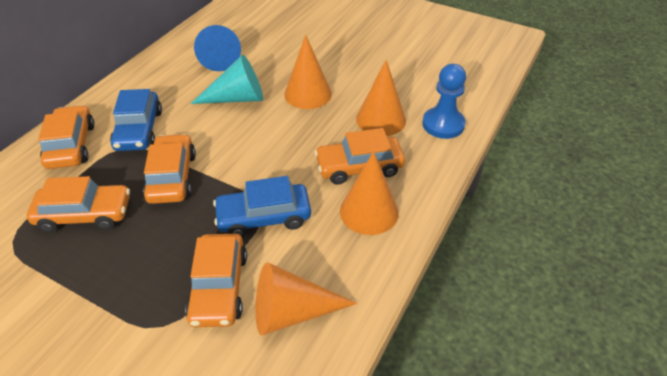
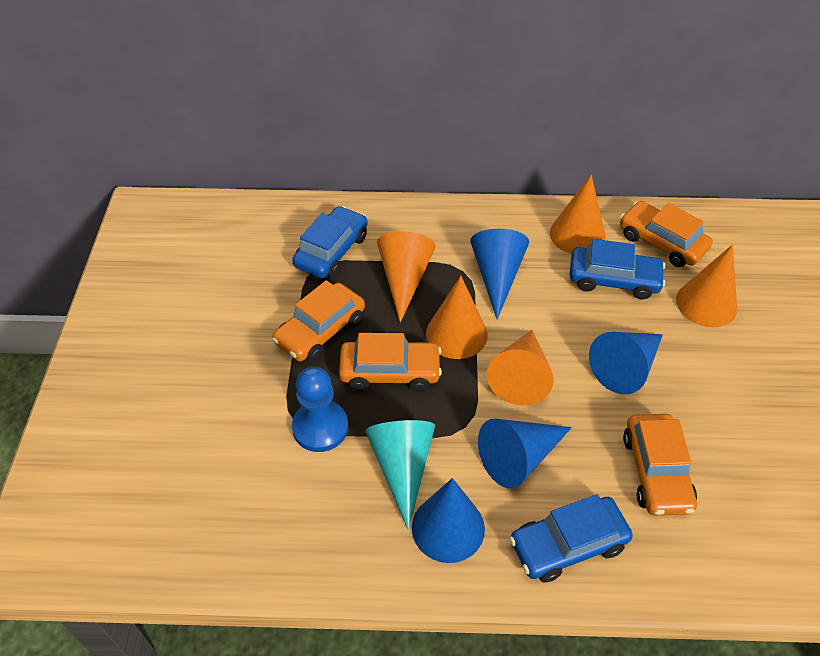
blue car: [110,89,162,151] [213,176,311,237] = 2 -> [292,206,368,278] [509,494,633,583] [570,239,665,299] = 3
blue cone: [194,25,241,71] = 1 -> [412,478,485,563] [470,229,529,319] [478,418,572,488] [589,332,663,394] = 4
orange car: [27,176,130,232] [38,105,95,169] [143,134,196,204] [185,234,247,327] [315,128,405,184] = 5 -> [272,280,365,362] [339,333,442,391] [620,201,713,267] [623,414,697,516] = 4
orange cone: [256,262,357,336] [284,35,332,109] [340,151,399,235] [356,60,406,136] = 4 -> [377,231,436,323] [426,276,487,359] [486,330,554,405] [550,175,606,254] [676,245,737,327] = 5

